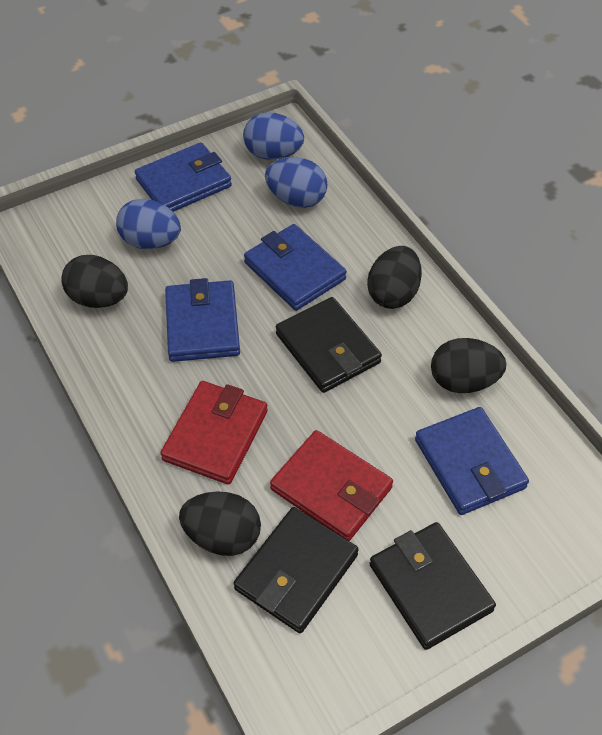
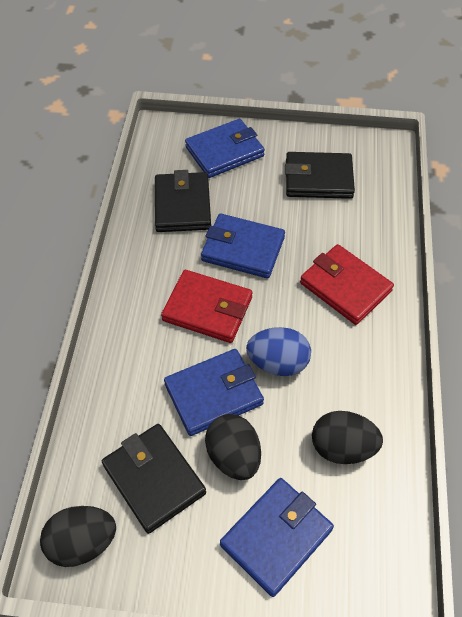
black egg: [61,255,128,308] [179,491,261,556] [367,246,422,309] [431,338,506,393] = 4 -> [40,506,116,567] [205,414,261,480] [312,411,383,464] = 3
blue egg: [116,199,181,249] [243,112,304,160] [265,157,328,208] = 3 -> [246,327,311,376] = 1

